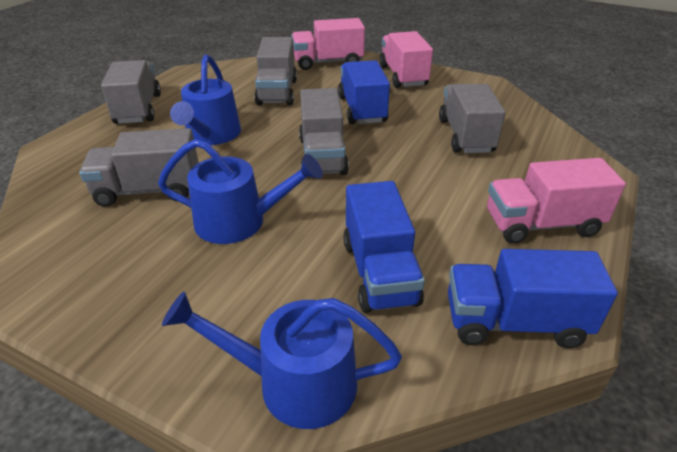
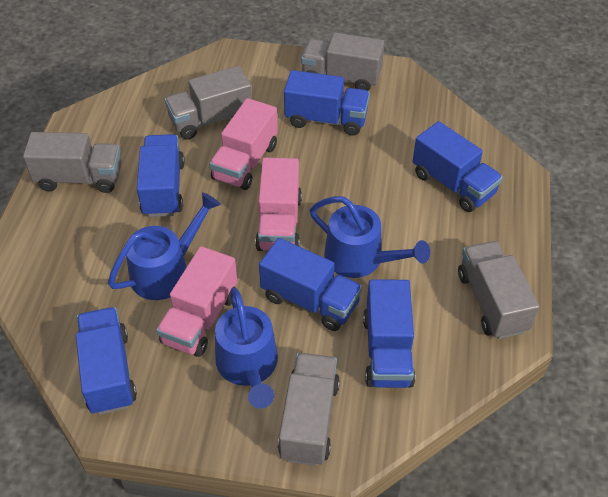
blue truck: [338,60,390,124] [343,181,425,313] [448,249,618,348] = 3 -> [76,307,137,415] [137,134,185,217] [259,238,362,331] [284,70,370,135] [363,279,415,388] [413,121,503,212] = 6

